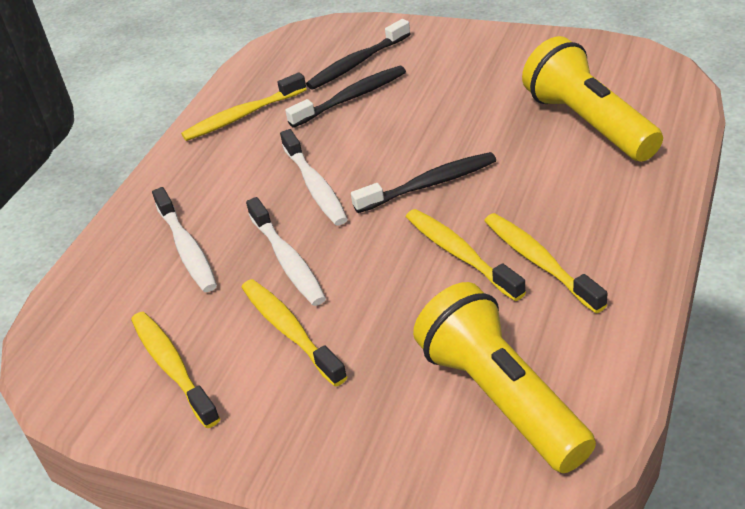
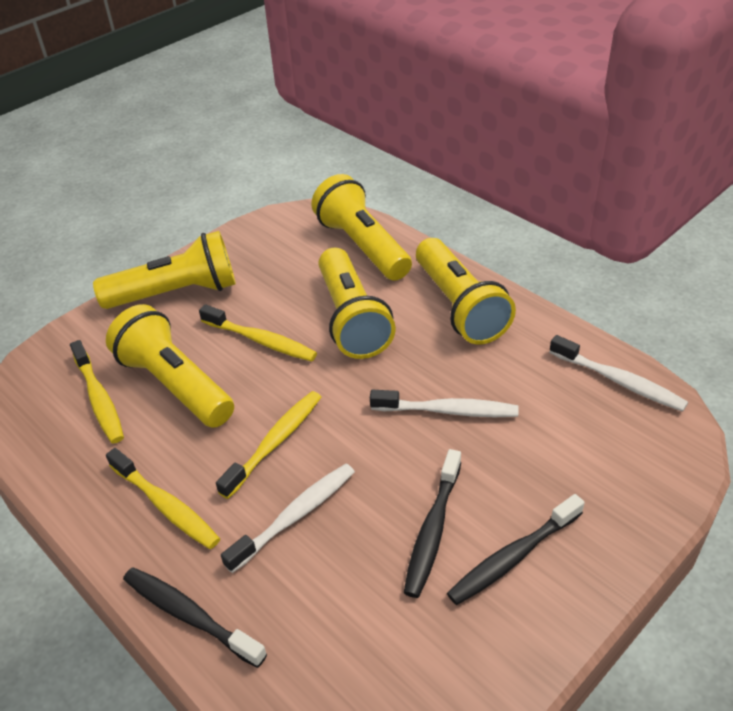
yellow flashlight: [413,282,596,473] [522,36,663,162] = 2 -> [93,231,236,309] [106,304,234,428] [311,174,412,281] [319,248,396,359] [416,238,516,344] = 5
yellow toothbrush: [131,312,220,428] [181,72,307,141] [241,279,347,387] [406,209,526,301] [484,213,608,313] = 5 -> [70,340,124,443] [106,448,220,549] [199,304,317,362] [216,391,321,499] = 4

